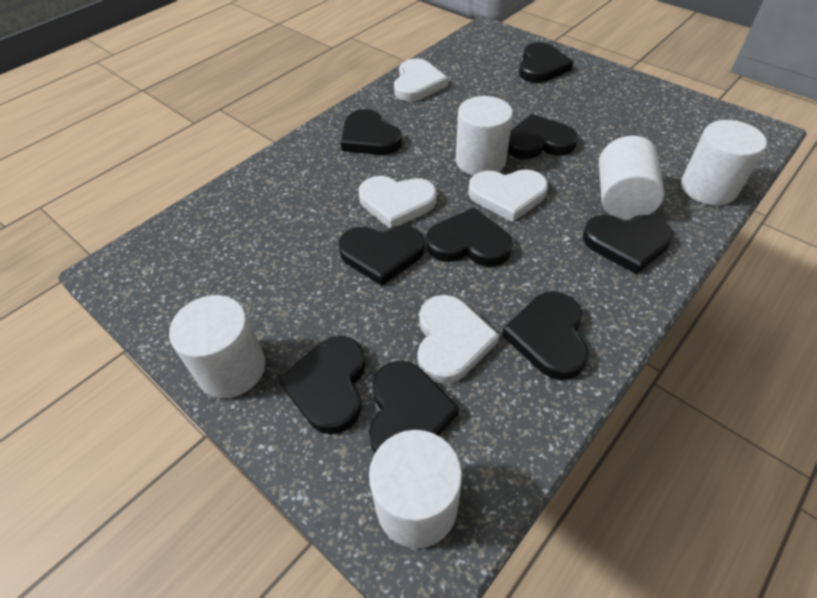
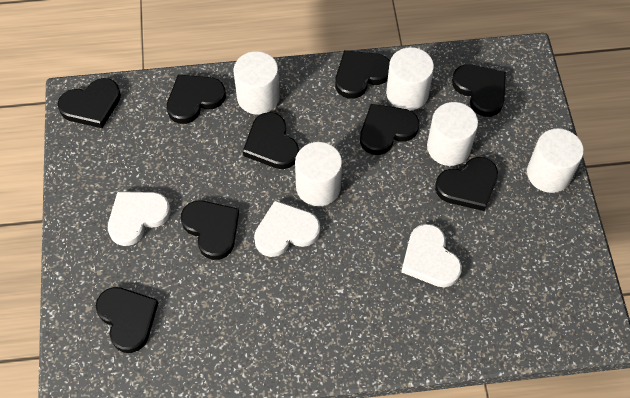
white heart: [359,176,437,228] [394,59,448,101] [417,295,499,384] [468,169,548,222] = 4 -> [108,191,171,246] [254,201,320,257] [401,224,462,288] = 3

